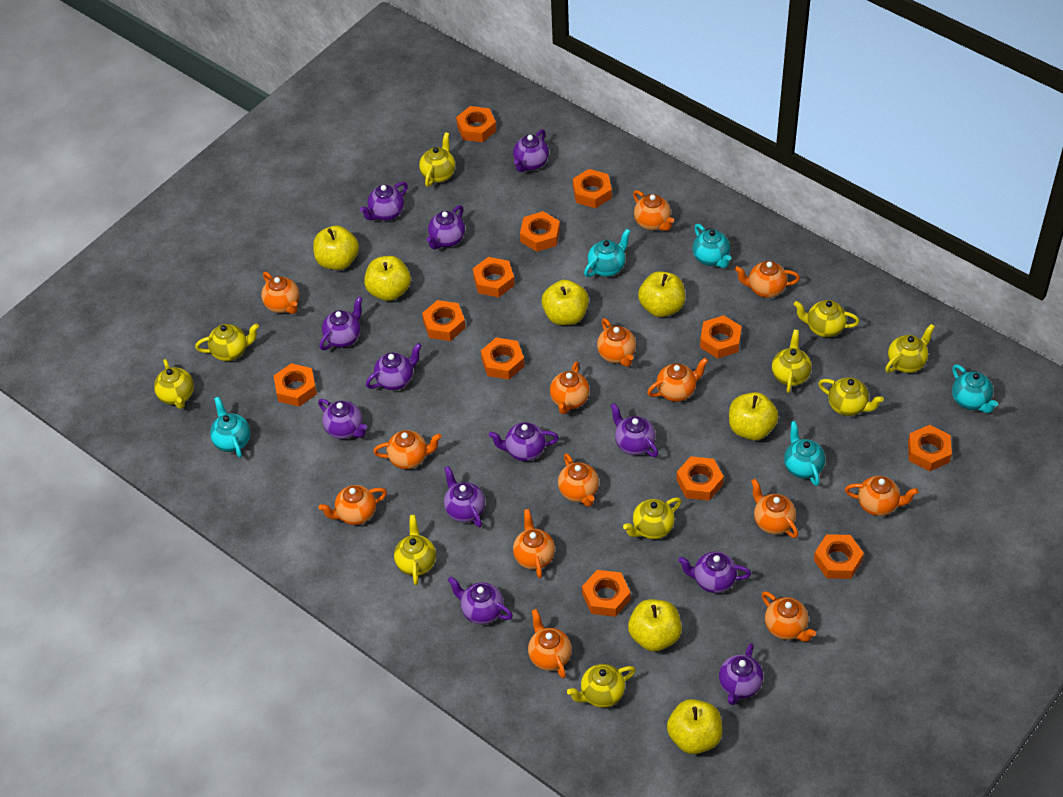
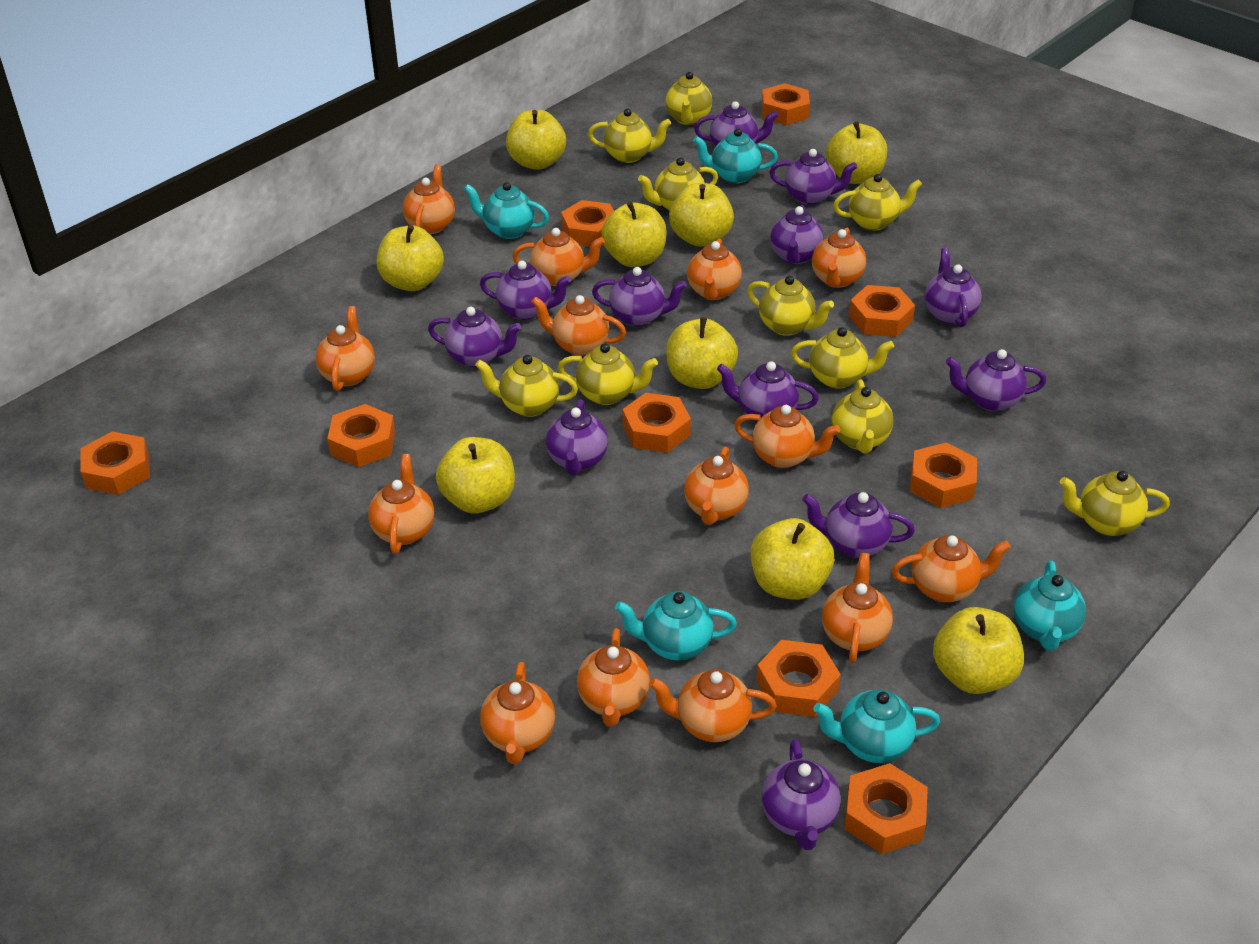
orange nut: [274,363,317,407] [422,300,466,341] [456,106,496,142] [473,257,515,297] [481,337,525,380] [520,211,560,252] [573,169,612,208] [582,570,631,617] [676,456,724,501] [700,315,742,359] [814,534,864,579] [908,425,952,471] = 12 -> [80,431,150,495] [327,404,395,467] [561,200,614,247] [623,393,691,453] [756,640,841,717] [761,83,810,125] [844,763,928,854] [849,285,915,337] [910,443,977,508] = 9
yellow apple: [313,226,359,270] [364,256,411,301] [541,280,589,325] [628,599,682,652] [638,271,685,317] [667,699,722,754] [729,392,779,440] = 7 -> [377,225,444,291] [436,437,515,514] [506,110,566,170] [601,202,667,267] [666,317,738,389] [669,183,734,247] [750,518,834,600] [826,121,887,184] [933,607,1024,694] = 9

